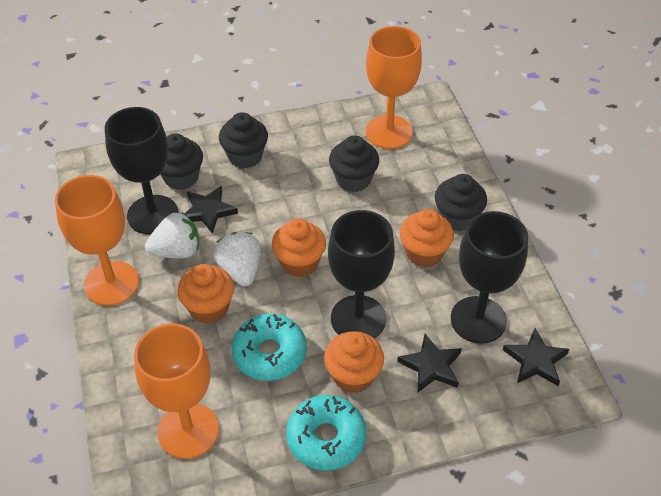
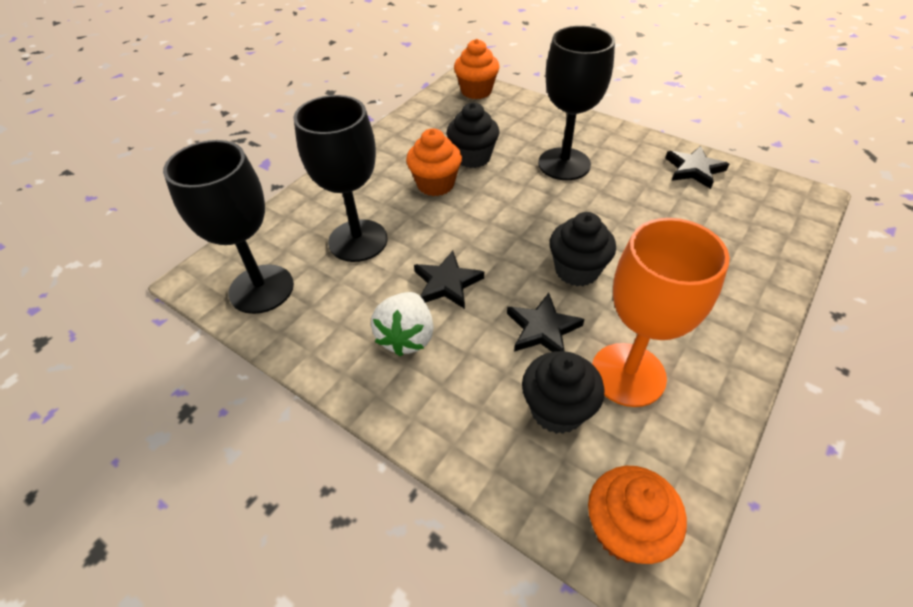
black cupcake: [160,133,203,190] [219,112,268,168] [329,135,379,192] [435,174,487,231] = 4 -> [447,102,499,168] [522,351,604,434] [549,212,616,286] = 3
orange cupcake: [177,264,234,324] [272,219,326,277] [324,331,384,393] [400,209,454,268] = 4 -> [406,128,462,196] [454,39,500,99] [588,466,687,564] = 3
orange goblet: [55,175,139,306] [134,324,219,459] [366,26,422,149] = 3 -> [592,218,730,407] = 1
turquoise donut: [232,314,307,381] [286,395,367,471] = 2 -> none = 0
white strawberry: [145,212,199,258] [214,232,261,286] = 2 -> [371,292,434,356] = 1

